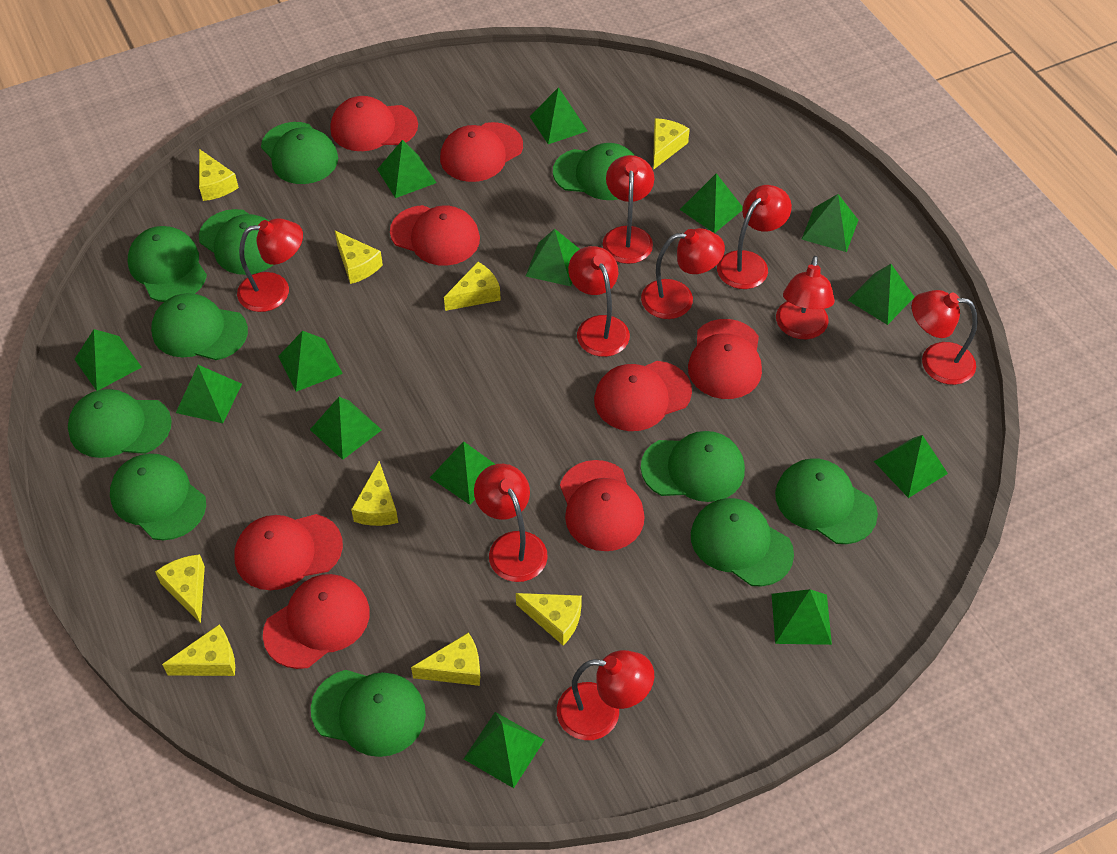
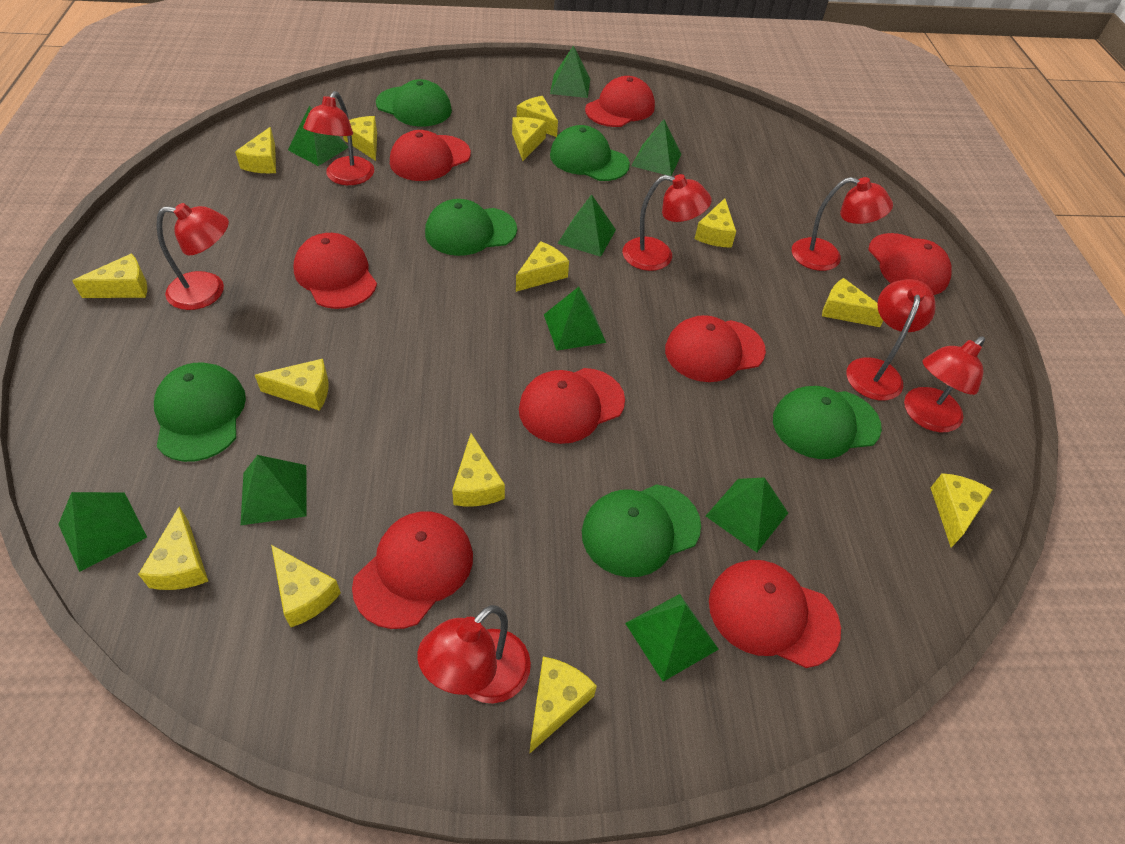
green cap: [68,389,172,458] [110,453,206,540] [128,226,207,302] [151,293,248,360] [199,209,273,275] [261,122,338,184] [311,670,426,757] [553,143,635,200] [641,431,745,502] [691,498,794,587] [775,458,878,544] = 11 -> [154,363,246,462] [376,79,452,127] [425,199,517,256] [550,125,630,181] [582,484,701,577] [773,386,882,459] = 6
green pyramid: [74,329,142,391] [176,365,242,423] [278,331,343,392] [310,397,382,460] [377,140,436,198] [430,441,495,505] [464,712,544,788] [526,229,579,286] [530,87,587,144] [680,173,743,233] [772,589,832,645] [801,194,858,252] [848,264,914,325] [874,435,948,498] = 14 -> [58,492,147,572] [241,455,307,525] [288,105,348,166] [544,287,606,351] [550,45,590,98] [558,194,616,257] [625,594,719,682] [632,119,681,176] [706,477,788,552] = 9
red lamp: [237,218,303,312] [474,464,548,582] [557,650,654,740] [568,246,630,357] [603,155,654,264] [641,228,725,319] [717,185,792,289] [776,256,835,339] [912,290,978,385] = 9 -> [156,203,229,310] [303,91,374,185] [417,605,531,703] [622,174,712,271] [792,177,893,271] [847,279,936,400] [904,336,985,432] = 7
yellow cheese: [155,554,205,623] [162,624,235,676] [199,149,239,201] [335,231,383,284] [351,461,398,526] [411,632,480,686] [444,262,501,311] [516,593,582,645] [653,118,690,170] = 9 -> [72,254,147,298] [138,507,208,590] [235,127,276,173] [255,359,328,411] [271,545,341,627] [343,116,377,161] [452,433,505,506] [512,117,546,161] [516,241,569,292] [517,96,558,137] [529,657,597,754] [695,198,736,248] [822,278,883,327] [931,473,992,548] = 14

